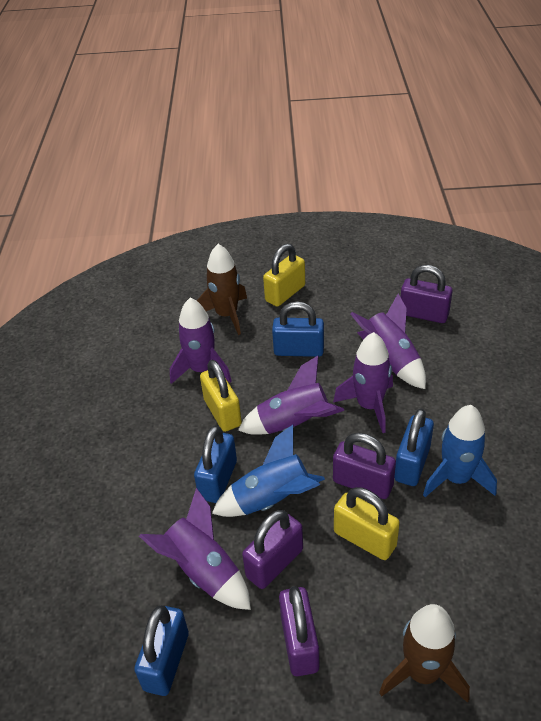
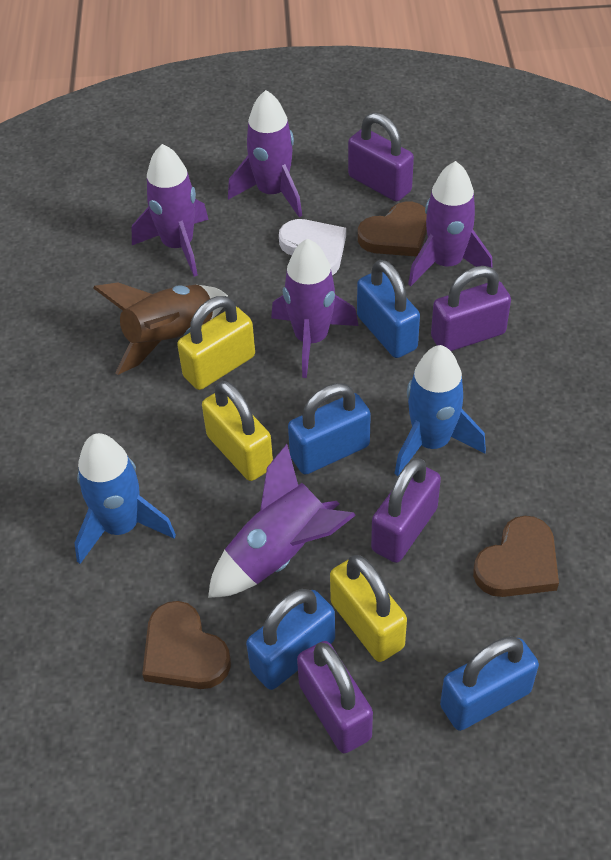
brown heart: none = 0 -> [142,601,231,689] [358,202,427,257] [473,516,559,597] = 3
brown rocket: [197,244,247,335] [379,604,470,703] = 2 -> [93,282,228,375] = 1
white heart: none = 0 -> [279,219,346,275] = 1

